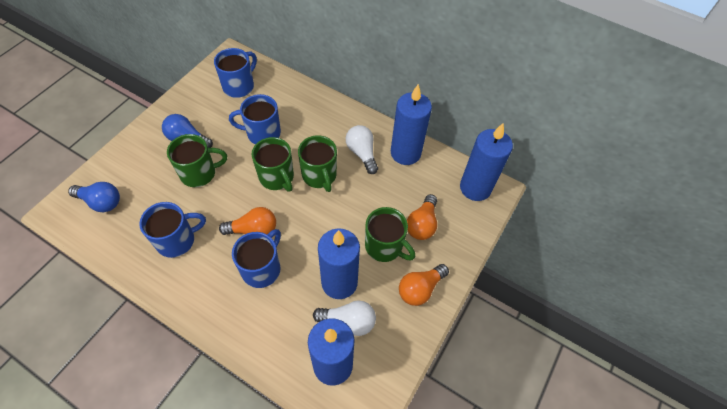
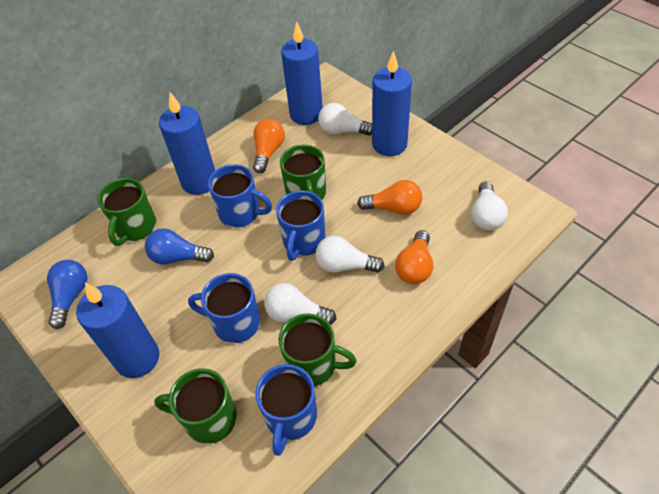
white light bulb: [313,301,376,336] [346,125,378,174] = 2 -> [264,283,336,325] [315,236,385,273] [318,103,372,136] [471,181,508,231] = 4

